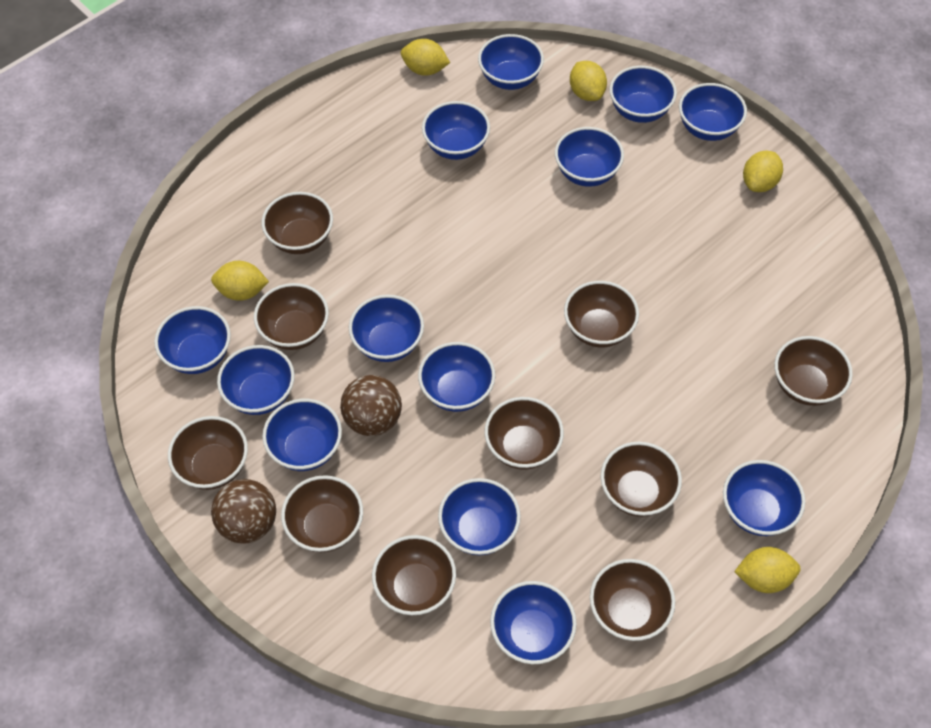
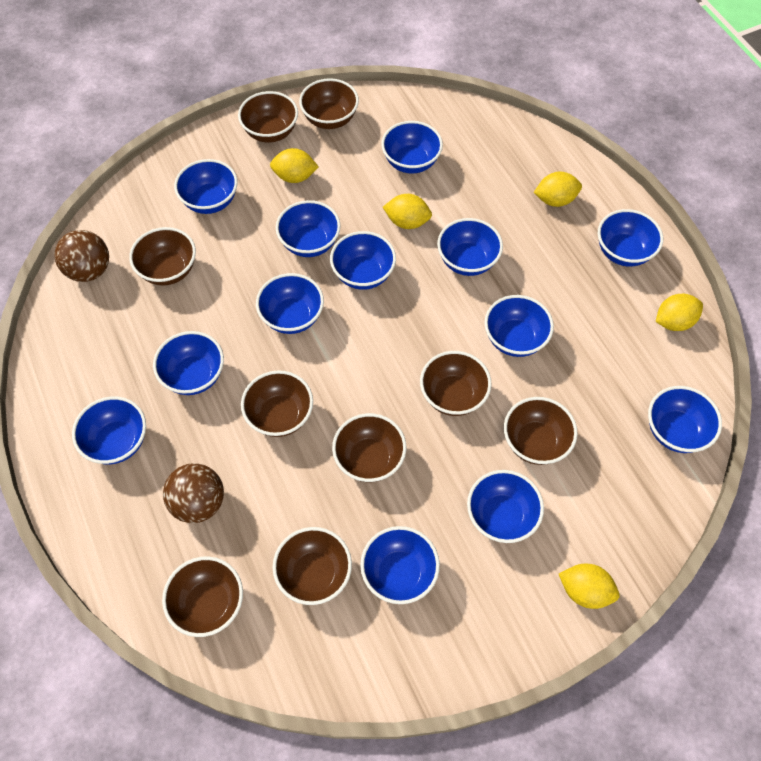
brown bowl: [168,416,248,490] [254,283,329,350] [262,192,333,254] [281,475,363,552] [372,535,456,615] [484,397,564,470] [564,281,639,347] [590,559,675,641] [600,441,682,517] [774,336,853,406] = 10 -> [129,227,196,286] [162,556,243,637] [238,91,298,142] [241,370,313,437] [273,527,352,605] [299,78,359,129] [332,413,406,482] [420,351,492,416] [504,397,578,465] = 9

